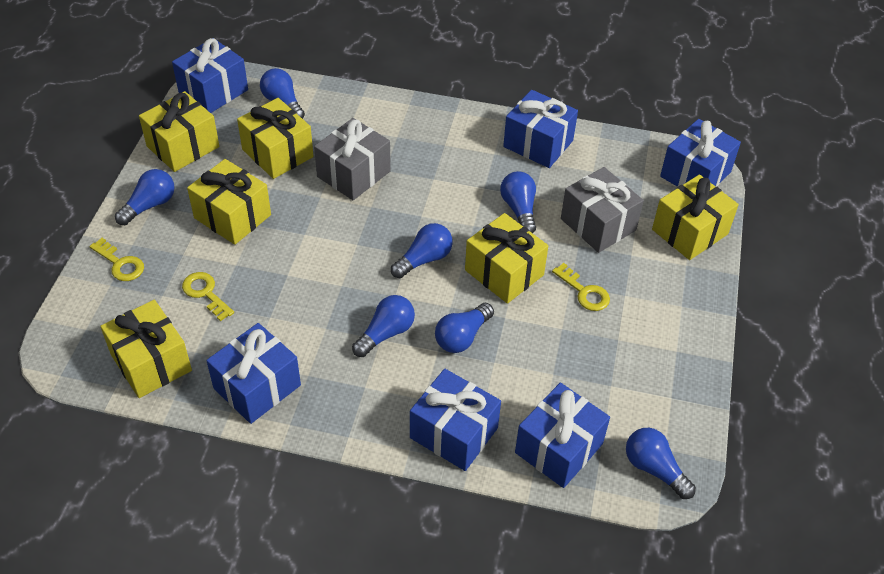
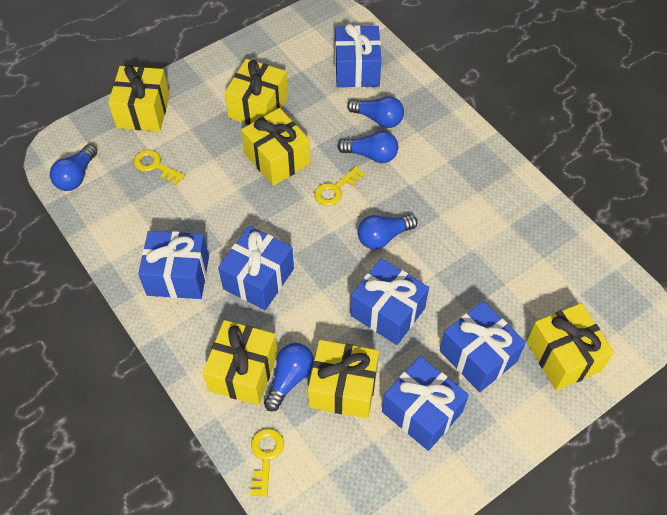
blue light bulb: [115,169,174,225] [260,68,305,119] [352,295,415,357] [391,223,453,278] [435,303,494,353] [500,171,536,233] [626,428,696,499] = 7 -> [50,144,97,191] [264,343,314,411] [337,131,398,163] [347,96,404,128] [358,214,418,249] = 5
grey gift: [314,118,391,200] [561,167,644,253] = 2 -> none = 0

